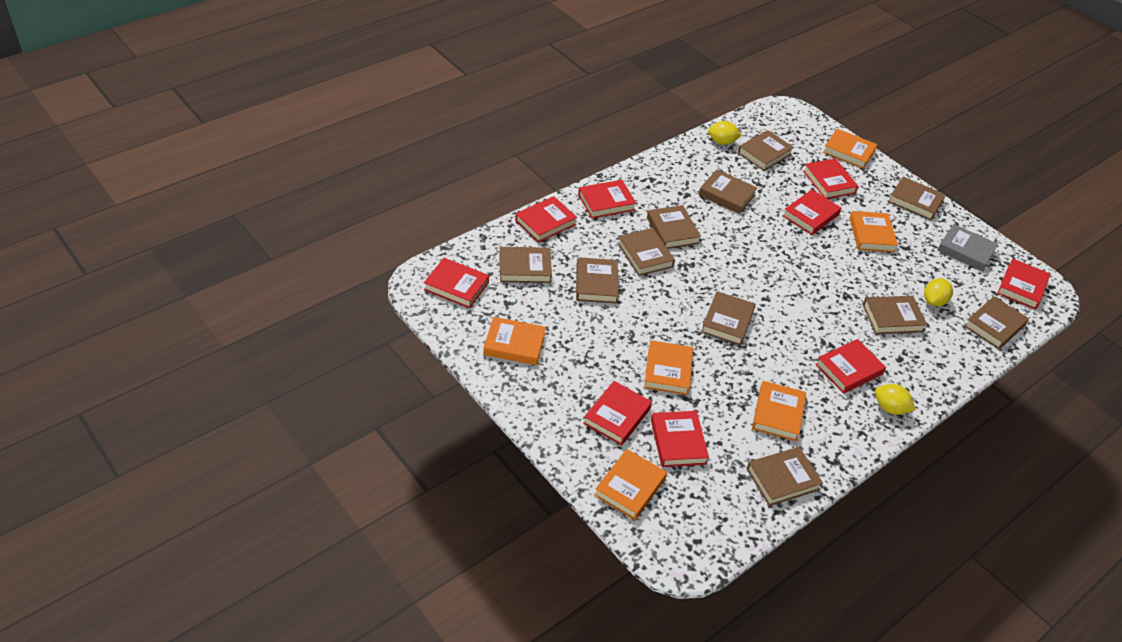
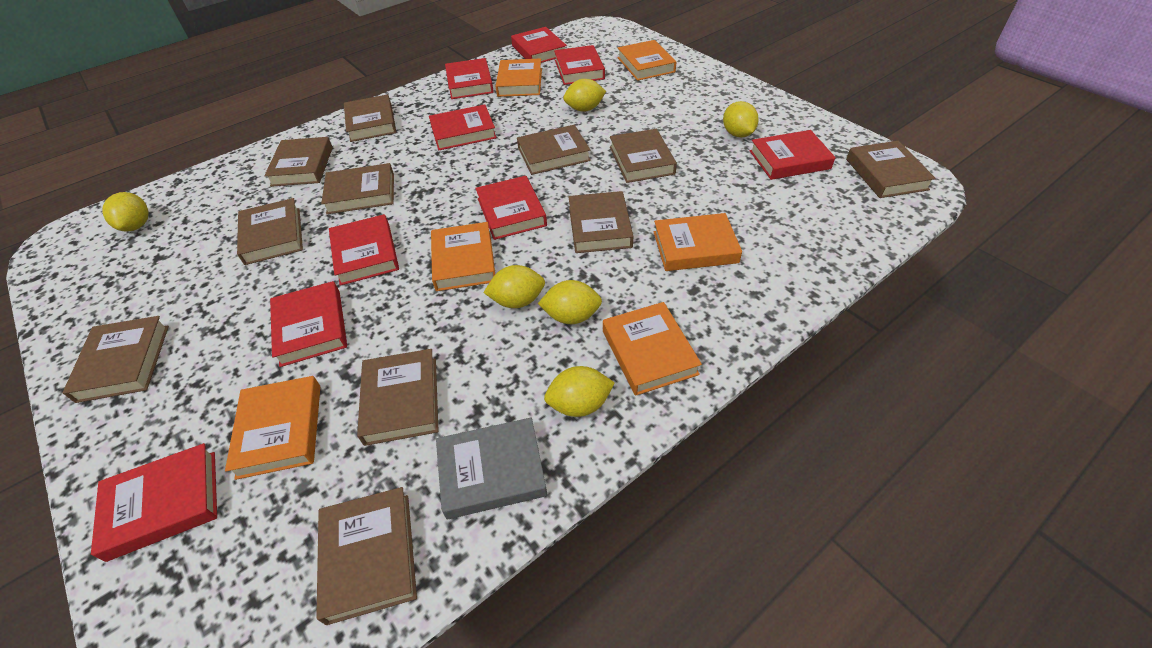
yellow lemon: [708,121,742,145] [875,384,915,415] [924,278,953,307] = 3 -> [103,192,149,232] [483,265,545,308] [538,280,602,324] [544,366,615,417] [563,79,606,112] [723,101,759,138] = 6

